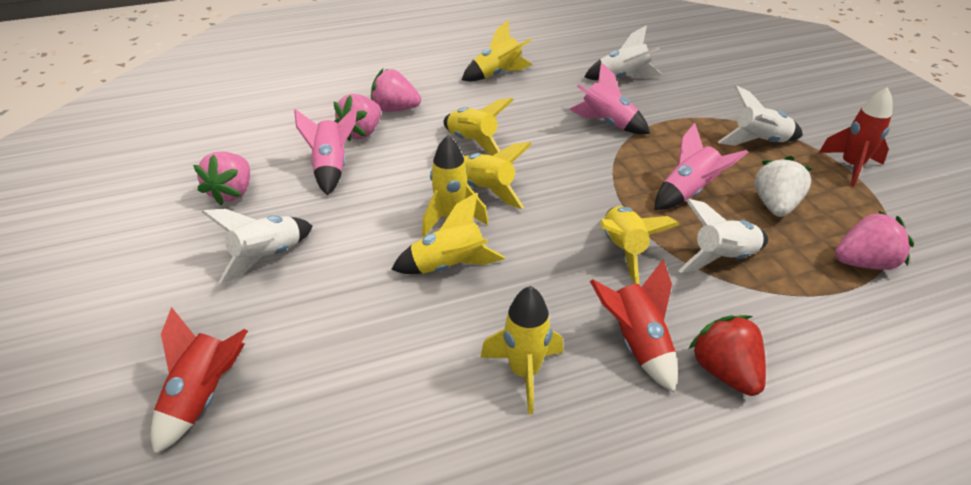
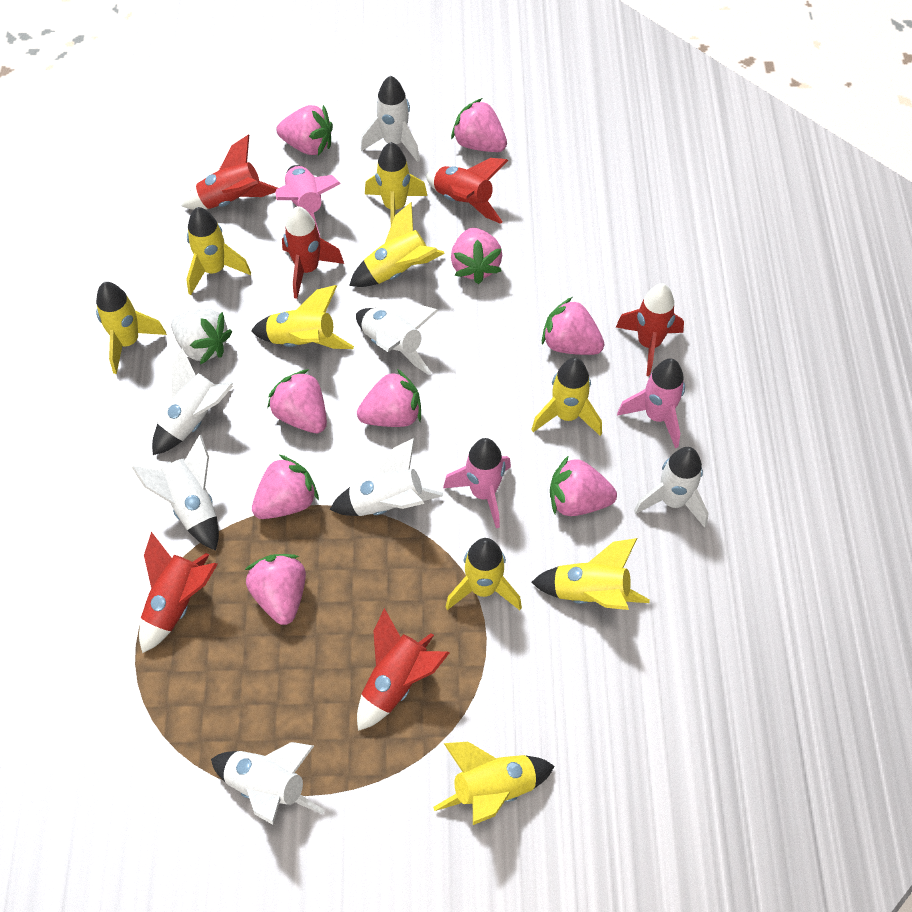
pink strawberry: [193,152,250,206] [334,94,381,142] [371,69,421,112] [835,211,914,270] = 4 -> [245,554,306,625] [252,455,319,519] [267,369,327,433] [276,105,333,155] [357,369,421,427] [451,98,507,152] [451,228,502,284] [542,297,605,355] [550,455,617,516] = 9
red rocket: [151,307,248,455] [590,259,678,392] [819,87,893,187] = 3 -> [139,532,218,653] [181,135,278,210] [282,206,344,299] [357,608,449,731] [426,158,508,224] [616,283,684,376] = 6
red strawberry: [688,315,766,396] = 1 -> none = 0
white rocket: [202,209,313,284] [584,25,662,80] [678,199,768,273] [718,85,803,146] = 4 -> [131,435,219,551] [152,348,233,455] [211,742,325,825] [330,438,443,516] [356,305,439,375] [361,75,420,162] [634,447,709,528] = 7
yellow rocket: [391,193,505,274] [422,135,488,237] [443,98,513,155] [462,20,533,81] [464,142,532,209] [480,286,563,415] [600,206,680,285] = 7 -> [96,282,167,374] [186,207,251,295] [251,285,354,349] [349,202,445,287] [365,142,427,225] [433,742,554,825] [446,538,522,610] [531,358,602,436] [532,538,650,610] = 9

